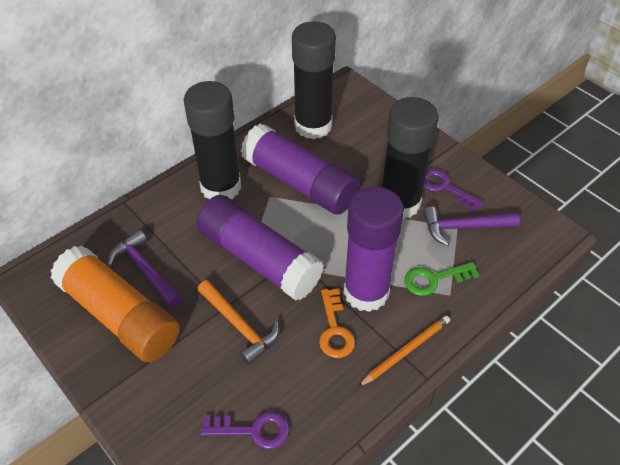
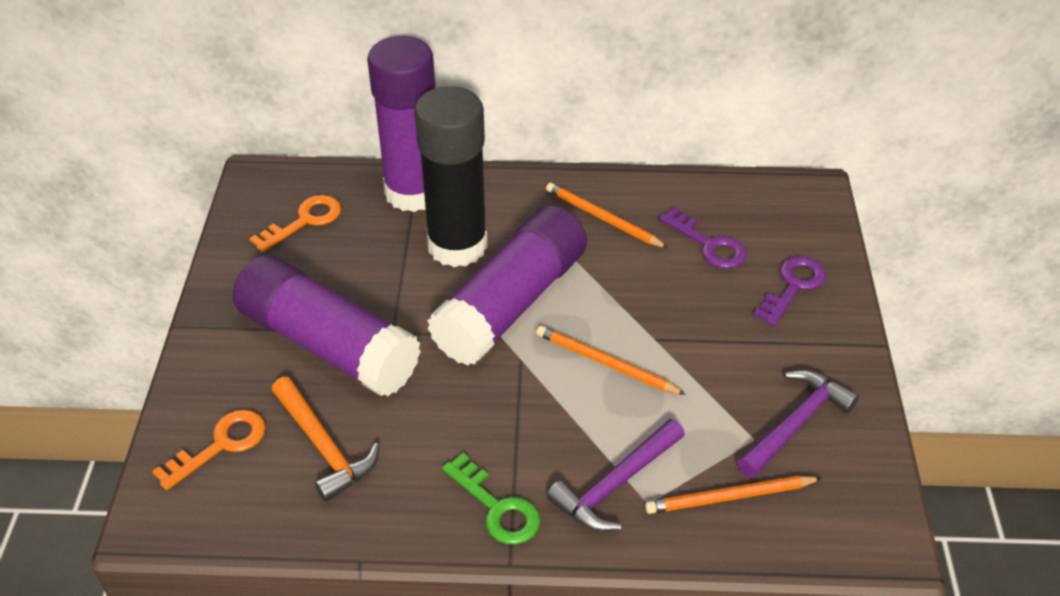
black glue stick: [184,81,241,200] [292,21,336,139] [382,97,439,219] = 3 -> [414,86,488,267] = 1
orange glue stick: [51,245,180,362] = 1 -> none = 0
orange key: [319,288,355,358] = 1 -> [152,410,265,490] [250,195,341,252] = 2
orange pencil: [358,315,450,387] = 1 -> [536,326,686,395] [546,183,668,248] [645,476,822,514] = 3

